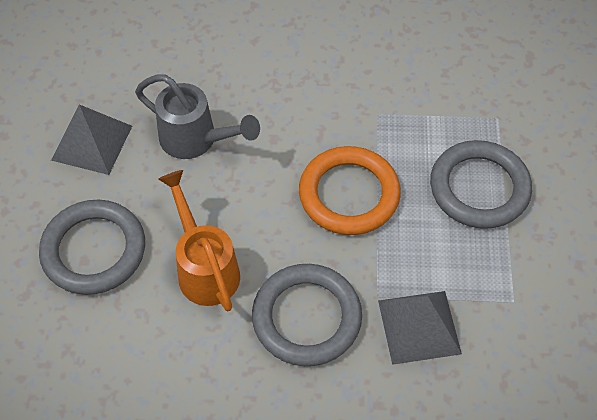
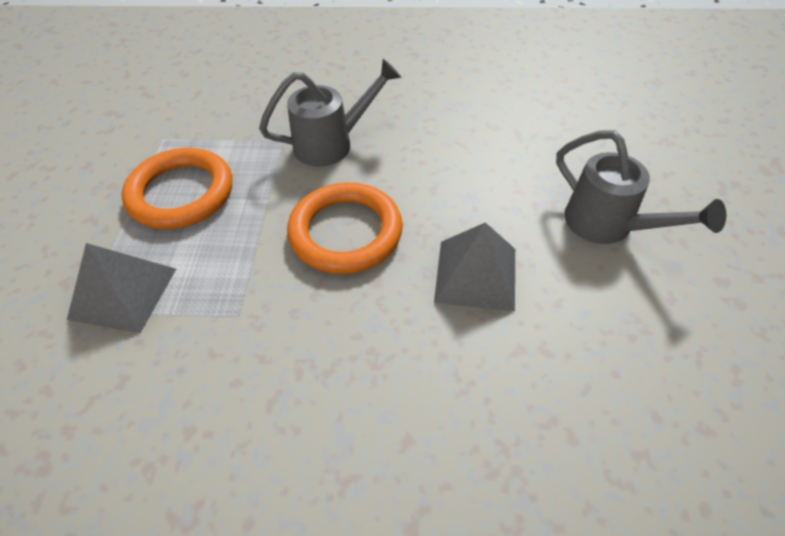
grey ring: [39,200,145,295] [252,264,362,366] [430,140,532,229] = 3 -> none = 0
grey watering can: [135,74,260,159] = 1 -> [259,59,401,167] [556,130,726,244] = 2
orange ring: [299,146,401,235] = 1 -> [122,148,232,229] [287,182,403,274] = 2
orange watering can: [158,170,240,311] = 1 -> none = 0

